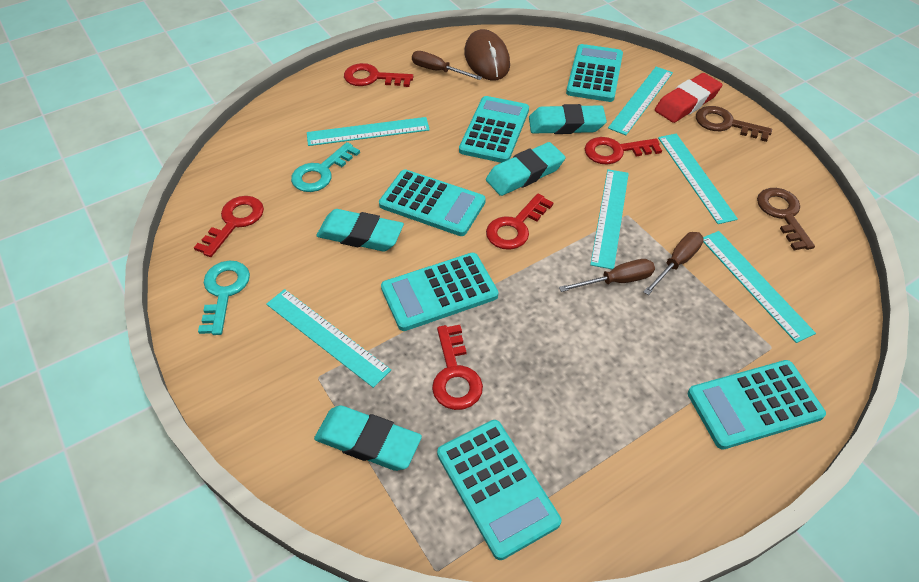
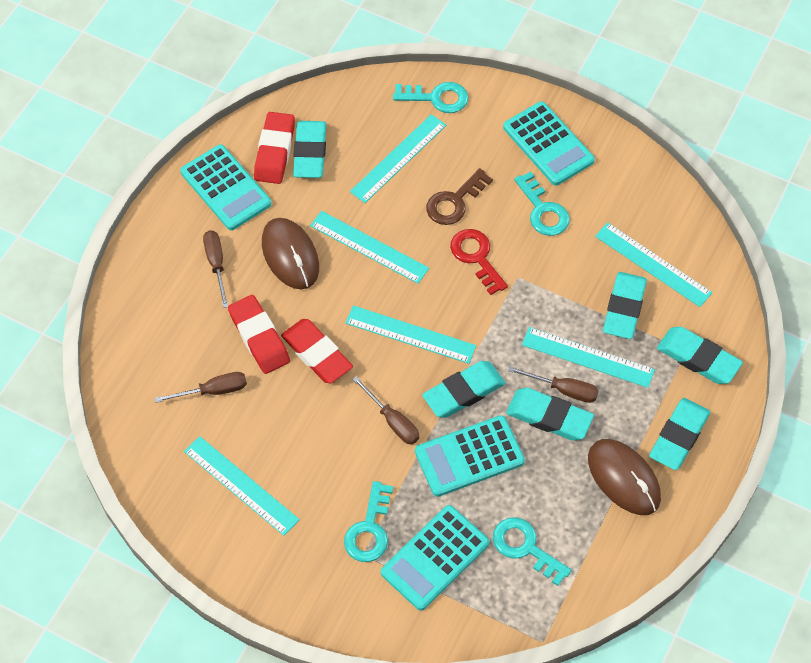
brown key: [696,106,772,142] [757,188,815,250] = 2 -> [426,168,493,225] = 1
brown mouse: [464,29,510,80] = 1 -> [262,218,319,289] [588,439,661,515] = 2
brown screwdriver: [412,51,482,80] [559,259,655,292] [643,232,704,295] = 3 -> [154,372,247,403] [203,230,228,308] [352,376,419,444] [508,366,599,403] = 4
red eraser: [655,73,722,123] = 1 -> [228,295,290,374] [254,112,295,184] [281,319,353,384] = 3
red key: [194,196,264,257] [344,63,414,87] [432,325,483,410] [486,194,553,250] [585,137,662,165] = 5 -> [450,229,508,295] = 1
turquoise calculator: [379,170,486,236] [381,253,498,331] [437,420,561,560] [459,96,529,163] [566,44,623,102] [688,360,826,450] = 6 -> [180,144,272,230] [381,505,489,611] [415,415,525,497] [503,101,595,186] = 4
turquoise eraser: [314,405,422,471] [316,209,404,251] [486,142,565,196] [529,104,607,134] = 4 -> [293,121,326,178] [422,361,505,418] [506,388,594,441] [603,272,647,339] [649,398,710,470] [657,327,743,384] = 6
turquoise key: [198,260,250,335] [291,142,360,192] = 2 -> [344,481,393,562] [393,82,469,113] [493,517,572,586] [514,172,570,236] = 4

